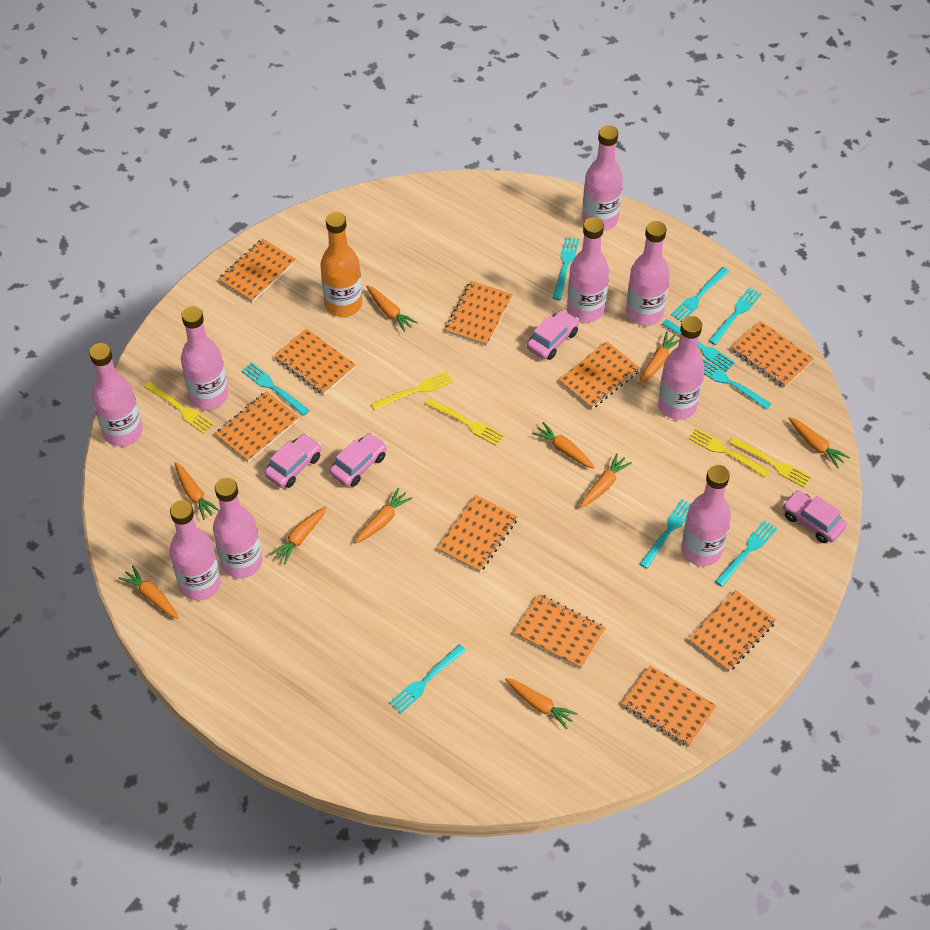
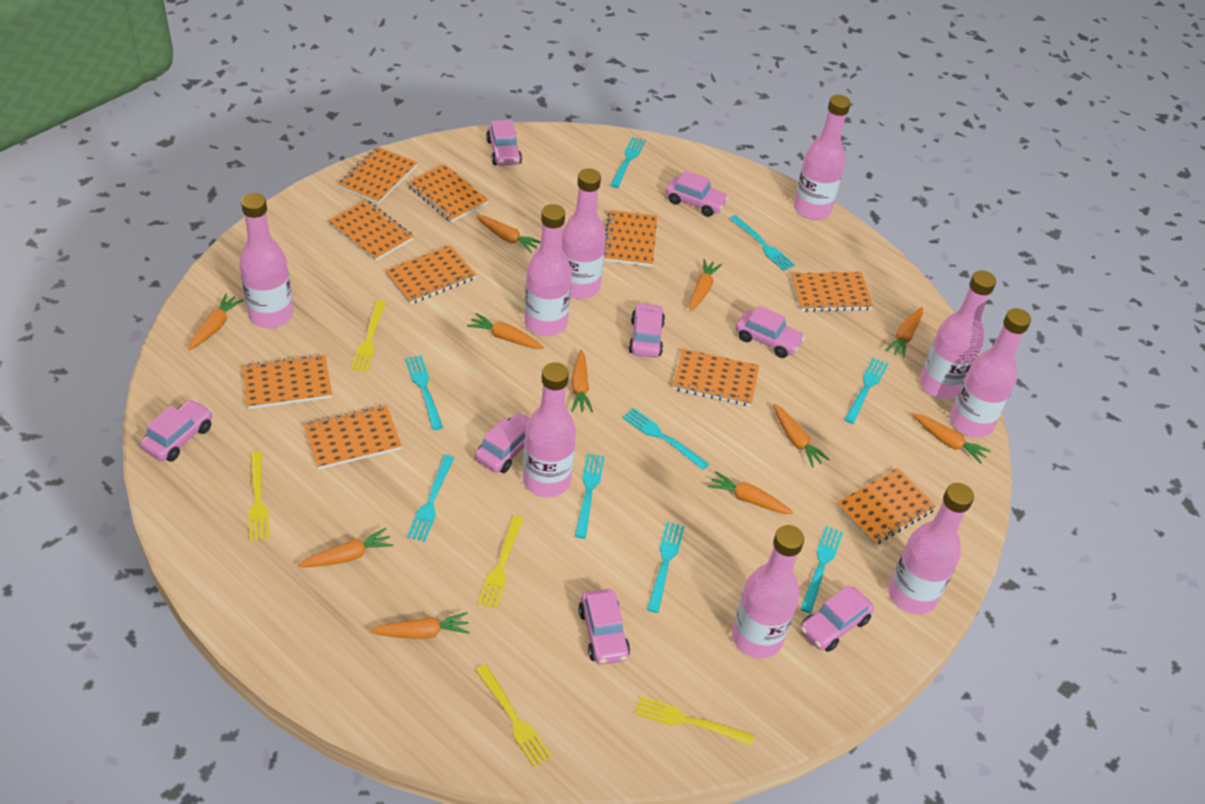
orange bottle: [320,212,362,317] = 1 -> none = 0
orange carrot: [119,566,179,619] [175,462,220,520] [270,506,327,564] [355,488,413,543] [366,285,418,332] [505,678,578,729] [532,422,595,469] [580,453,632,508] [639,332,680,384] [789,417,850,468] = 10 -> [188,293,243,350] [298,528,394,567] [369,612,470,639] [467,313,544,349] [476,215,541,253] [571,349,593,412] [689,259,722,311] [708,471,794,514] [773,404,830,467] [885,307,923,358] [912,413,991,464] = 11
pink car: [264,434,321,488] [329,433,387,487] [527,310,579,360] [783,490,847,543] = 4 -> [140,399,212,462] [475,412,529,473] [486,120,522,166] [578,589,630,665] [629,302,665,357] [666,170,729,217] [736,306,805,358] [800,585,874,652] = 8

